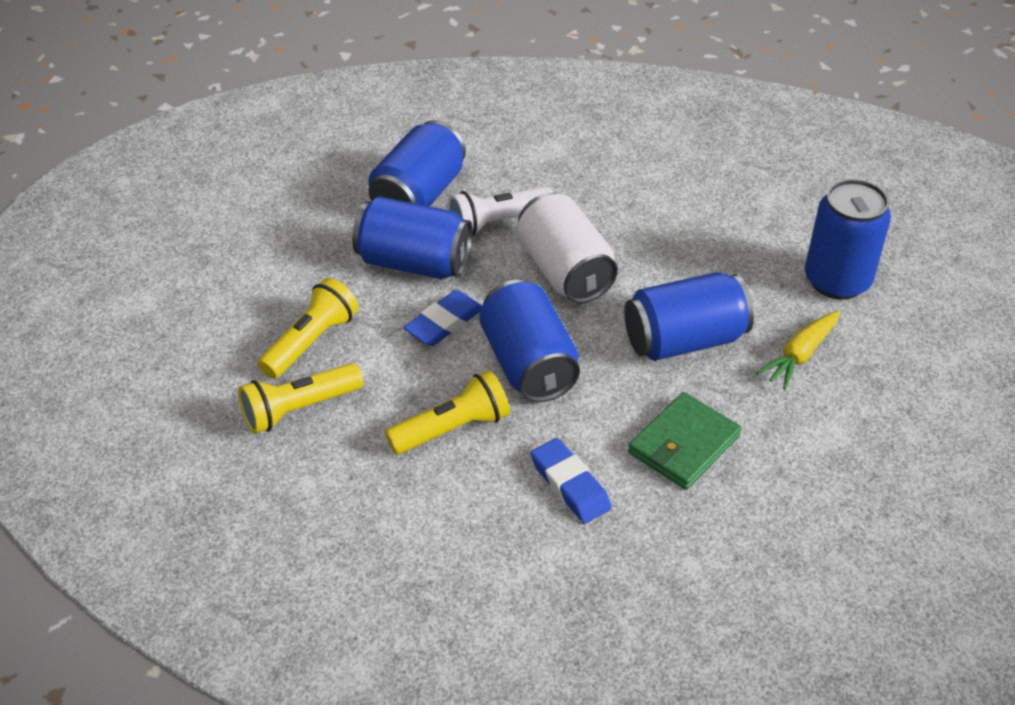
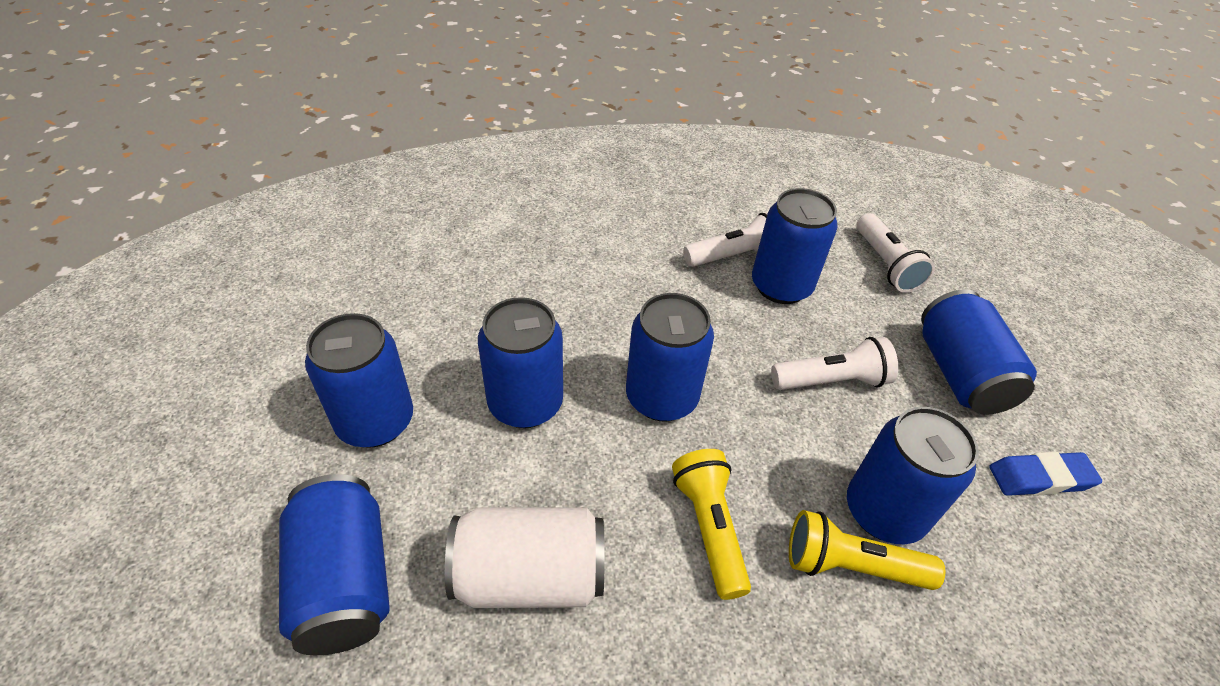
blue can: [352,197,473,279] [368,120,466,206] [479,280,580,402] [624,272,754,361] [805,179,891,300] = 5 -> [279,474,390,655] [305,313,413,448] [478,297,563,428] [626,293,714,421] [752,188,838,304] [847,407,979,544] [921,289,1037,415] = 7
blue eraser: [403,290,482,346] [531,438,612,524] = 2 -> [989,452,1102,496] = 1
green wallet: [628,392,742,490] = 1 -> none = 0
white flashlight: [447,186,553,236] = 1 -> [683,213,768,267] [771,337,898,390] [857,213,935,293] = 3
yellow carrot: [756,311,840,389] = 1 -> none = 0
yellow flashlight: [238,363,363,434] [258,278,358,379] [385,370,510,454] = 3 -> [672,449,751,600] [789,510,945,590] = 2

